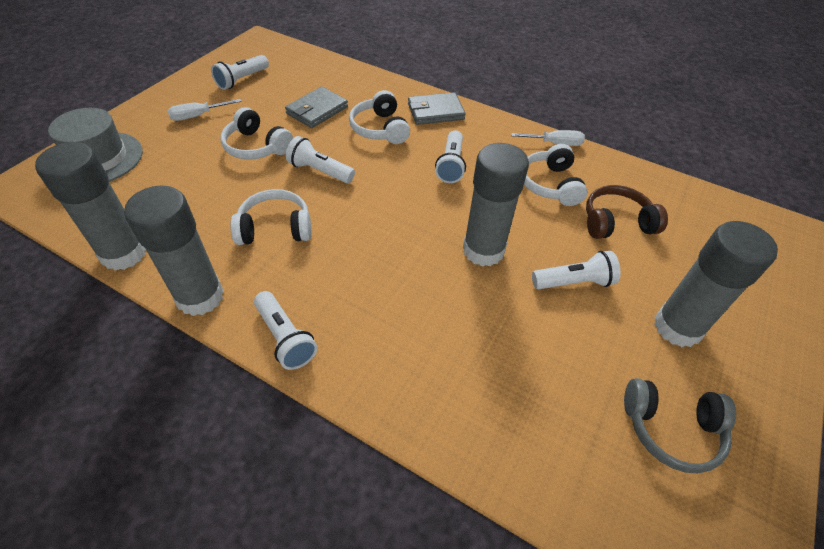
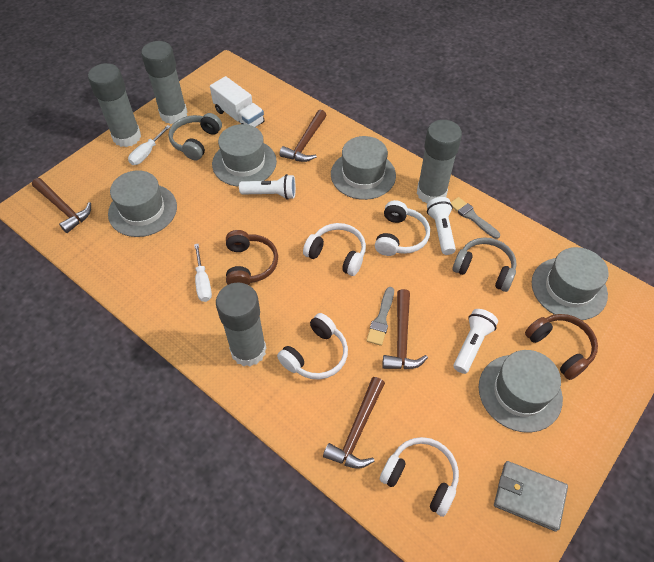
brown hammer: none = 0 -> [32,178,91,233] [279,110,327,162] [323,377,385,469] [382,289,428,369] = 4
brown headphones: [586,185,668,239] = 1 -> [226,230,278,285] [525,314,598,380] = 2
grey brush: none = 0 -> [366,287,394,346] [451,197,500,239] = 2
grey hat: [48,108,143,182] = 1 -> [108,170,177,237] [212,124,277,187] [331,136,396,200] [479,350,563,433] [532,247,609,320] = 5
grey headphones: [624,378,736,473] = 1 -> [169,113,222,160] [452,237,517,292] = 2
grey wallet: [285,86,348,128] [408,92,466,125] = 2 -> [494,461,568,532] = 1
white flashlight: [211,55,269,90] [254,291,317,370] [286,136,355,183] [435,130,466,183] [532,251,621,290] = 5 -> [239,174,296,200] [427,197,456,255] [453,309,498,374] = 3
white truck: none = 0 -> [210,76,264,127] = 1

